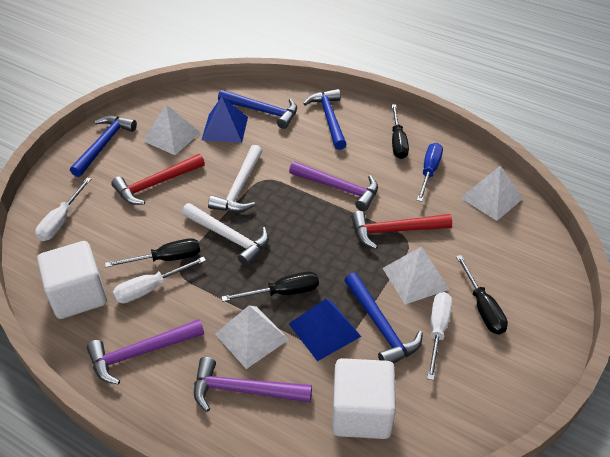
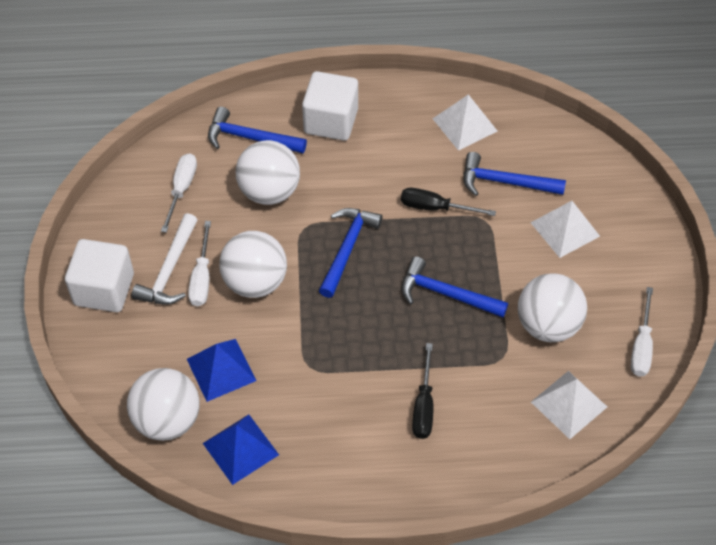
black screwdriver: [105,238,200,268] [222,271,319,302] [391,105,409,159] [456,255,508,334] = 4 -> [401,188,496,216] [412,343,433,439] = 2
blue screwdriver: [417,143,443,202] = 1 -> none = 0
purple hammer: [87,319,204,385] [194,357,312,412] [289,161,378,211] = 3 -> none = 0
red hammer: [111,154,205,205] [351,211,452,249] = 2 -> none = 0
white ball: none = 0 -> [127,368,200,441] [219,231,287,298] [236,140,300,205] [518,273,587,342] = 4
white hammer: [182,203,269,266] [208,145,262,212] = 2 -> [132,213,197,305] = 1
white pyramid: [143,104,201,155] [215,306,289,369] [383,246,450,305] [460,165,523,221] = 4 -> [433,94,498,151] [530,201,600,258] [531,371,607,439] = 3

